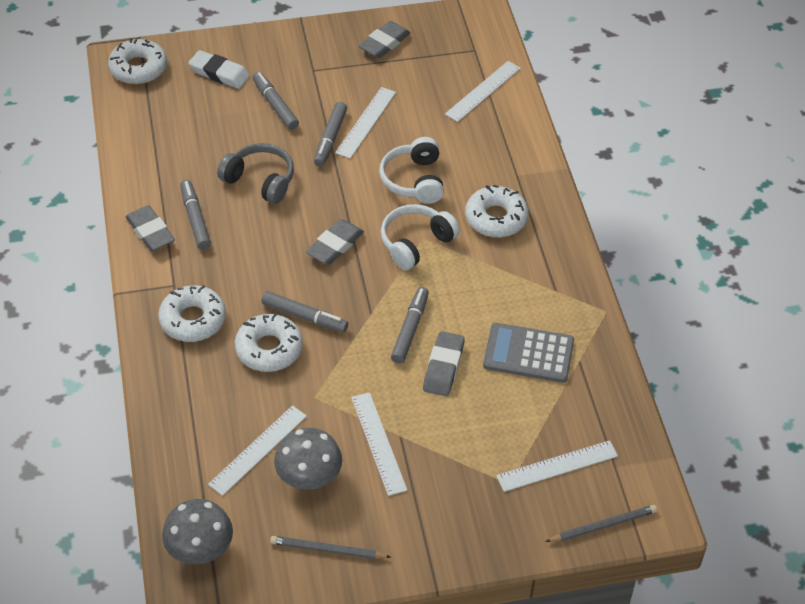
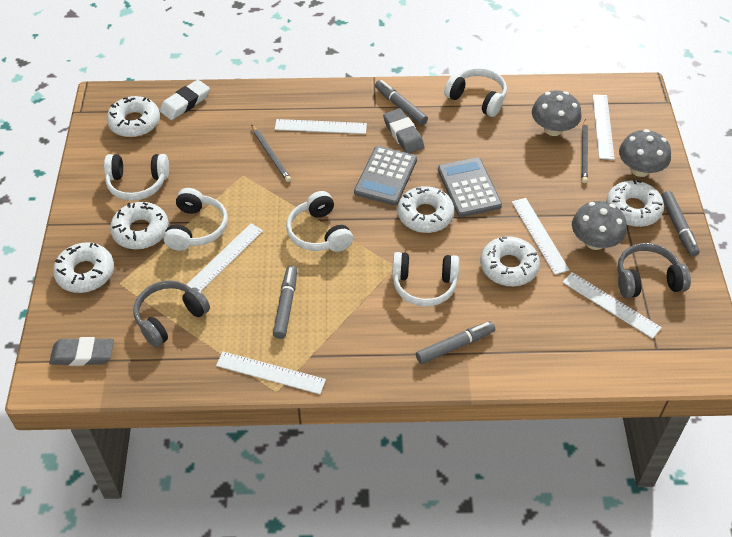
grey calculator: [483,323,574,383] = 1 -> [354,146,417,206] [438,157,502,217] = 2
grey eraser: [125,205,175,251] [306,219,364,265] [359,21,410,58] [423,331,465,396] = 4 -> [49,337,114,366] [383,108,424,154] = 2
grey headphones: [217,143,294,204] = 1 -> [133,280,210,347] [617,243,691,298] = 2
grey marker: [180,180,211,250] [252,72,299,130] [261,291,348,332] [314,102,347,166] [391,287,429,364] = 5 -> [273,266,297,339] [375,80,428,125] [416,321,495,364] [661,191,700,256] = 4
grey mushroom: [162,499,233,565] [274,428,342,490] = 2 -> [532,90,581,136] [572,201,627,250] [619,129,671,177] = 3
white donut: [108,38,167,84] [158,285,226,342] [235,313,303,372] [465,185,529,237] = 4 -> [53,242,114,293] [107,96,160,137] [110,202,169,250] [398,186,454,233] [480,236,540,286] [606,180,664,227] = 6
white headphones: [379,137,444,204] [381,204,460,270] = 2 -> [104,154,169,201] [163,188,228,251] [286,191,353,252] [392,252,459,307] [444,68,507,117] = 5
white ruler: [208,405,307,496] [335,87,396,159] [351,392,408,496] [445,61,521,122] [496,440,618,492] = 5 -> [187,224,263,291] [216,351,326,394] [275,119,367,134] [512,198,569,275] [562,272,662,339] [593,95,615,160] = 6

